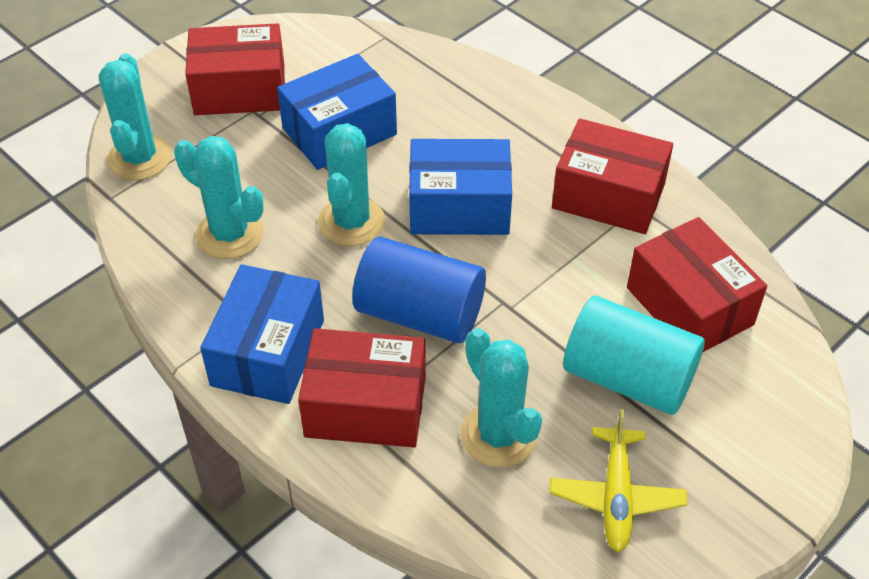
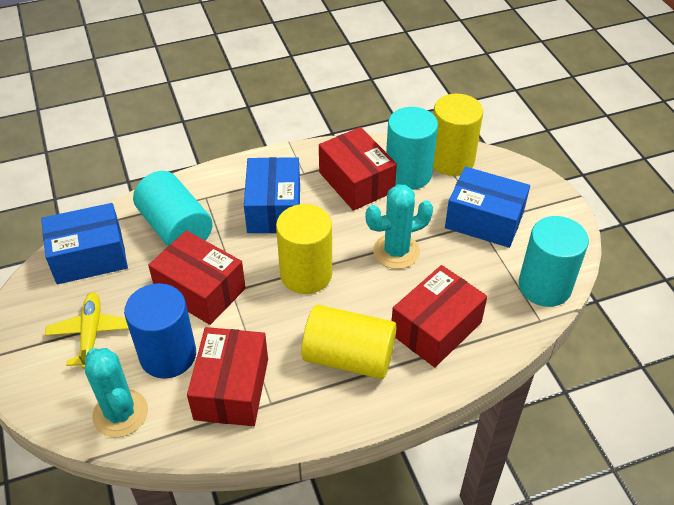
turquoise cactus: [99,53,172,180] [174,136,264,259] [318,123,385,246] [460,328,542,468] = 4 -> [85,348,148,438] [365,184,433,269] = 2
turquoise cylinder: [563,296,705,415] = 1 -> [133,171,213,247] [386,107,438,190] [519,216,589,307] = 3
yellow cylinder: none = 0 -> [276,204,332,294] [301,305,396,379] [433,94,483,176] = 3

